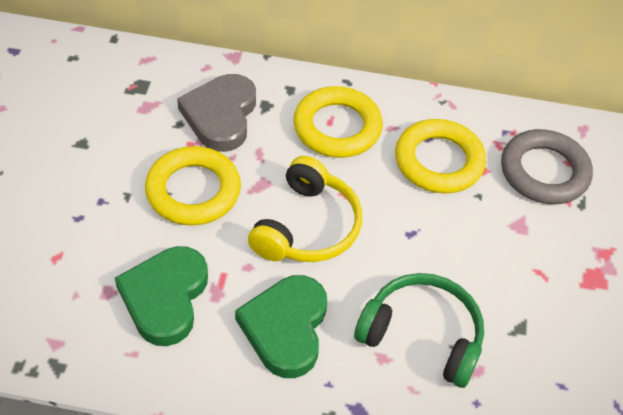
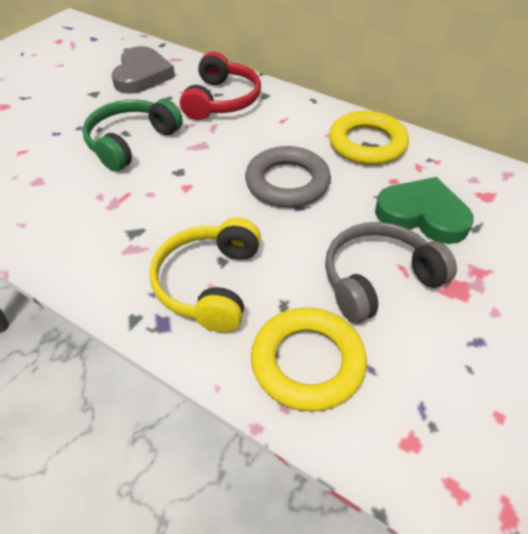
green heart: [115,246,208,346] [235,275,327,378] = 2 -> [375,177,474,244] = 1
grey headphones: none = 0 -> [325,222,457,323] = 1
red headphones: none = 0 -> [180,52,261,120] = 1
yellow ring: [145,146,241,225] [294,86,383,158] [395,119,486,194] = 3 -> [251,308,367,412] [329,111,409,165] = 2

